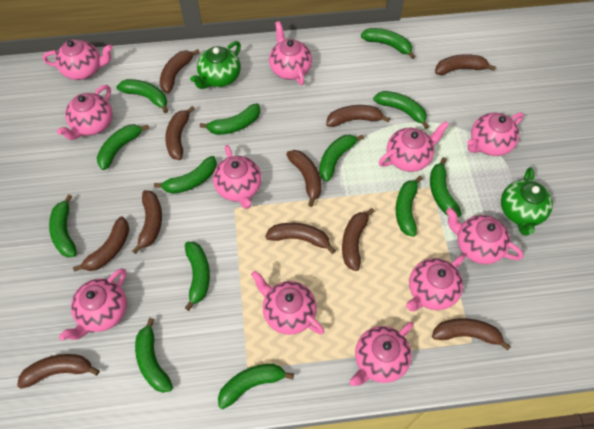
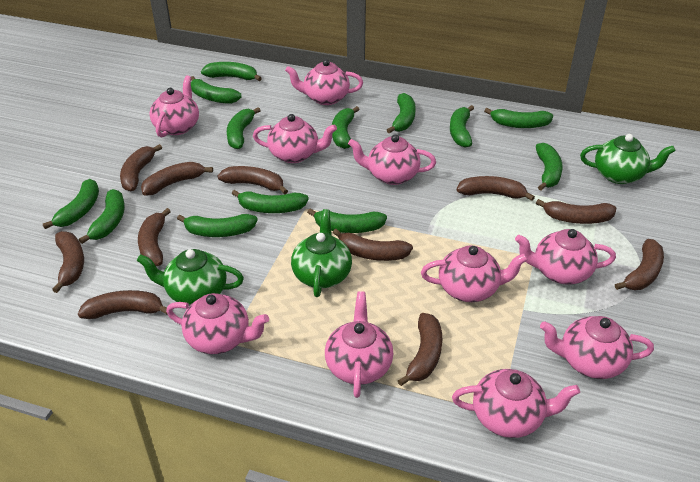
green teapot: [190,41,241,89] [501,167,553,236] = 2 -> [137,249,244,306] [291,209,352,297] [580,134,676,184] = 3
pink teapot: [42,39,113,80] [57,85,113,140] [59,268,127,340] [213,145,262,209] [251,271,324,335] [269,21,312,85] [349,322,414,386] [379,121,449,172] [406,255,465,311] [446,208,523,264] [467,112,524,156] = 11 -> [149,75,199,137] [166,293,269,354] [253,114,337,163] [285,59,363,105] [325,291,393,398] [348,134,436,185] [421,245,528,302] [452,369,580,438] [515,229,616,285] [540,316,654,379] = 10

